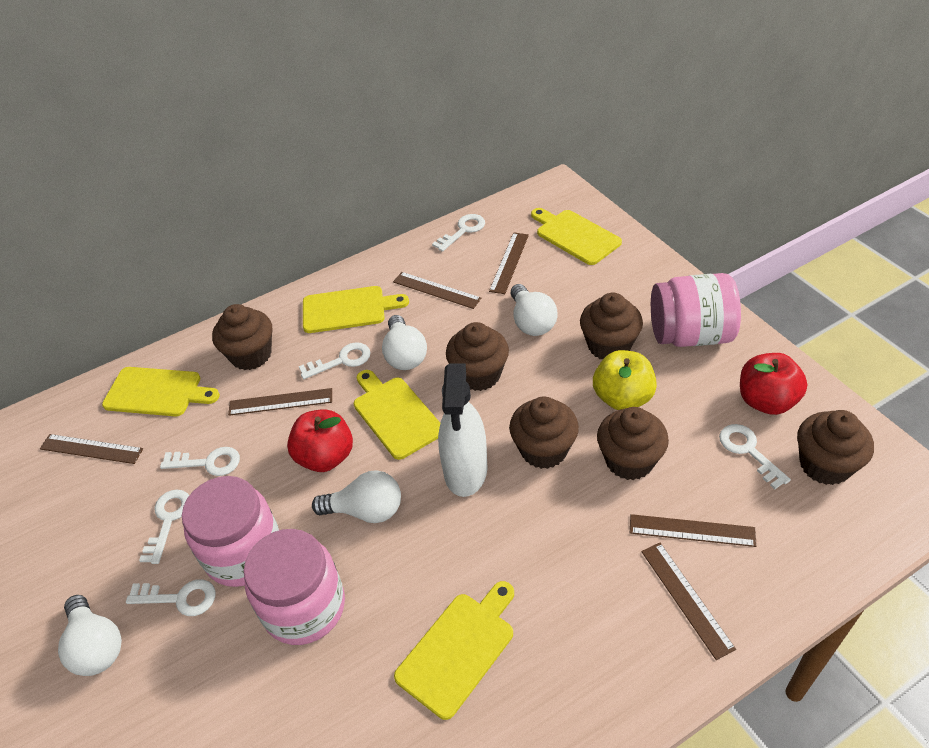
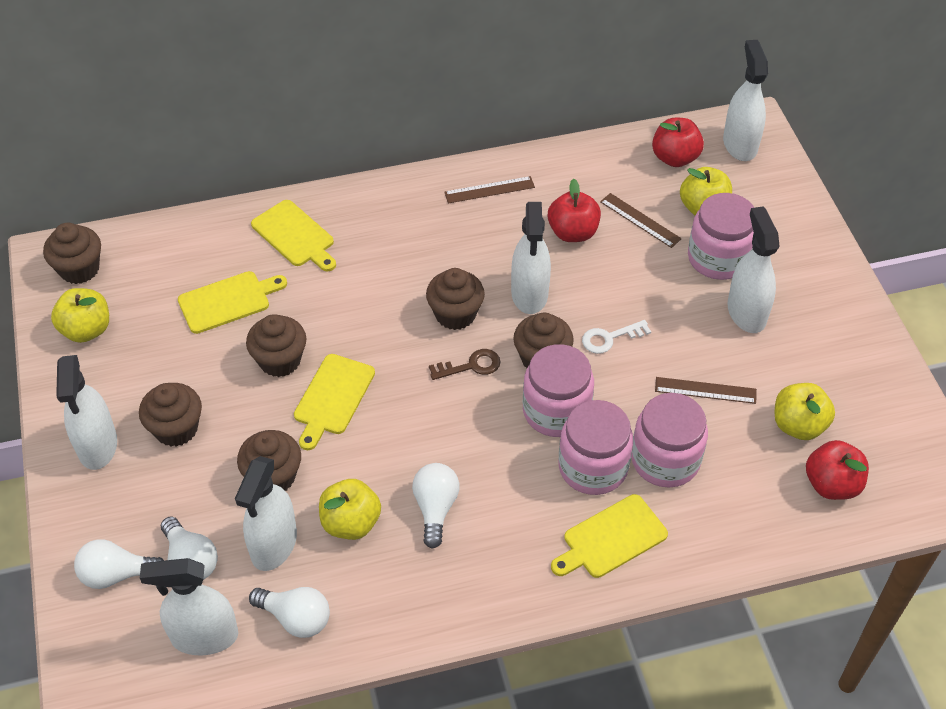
brown key: none = 0 -> [429,349,501,380] = 1
brown ruler: [40,434,143,464] [228,388,332,416] [393,272,481,309] [489,232,529,294] [630,514,757,547] [641,543,736,660] = 6 -> [444,176,535,204] [600,193,682,248] [655,377,757,404] = 3
pink jar: [182,476,279,587] [244,529,345,645] [651,273,741,347] = 3 -> [523,344,594,437] [558,400,633,495] [631,393,708,488] [688,193,754,280] = 4
red apple: [287,409,353,472] [740,353,807,415] = 2 -> [548,179,601,242] [652,118,704,167] [806,440,869,500] = 3
white key: [126,579,215,616] [139,490,189,564] [160,447,240,476] [299,342,371,379] [432,214,485,252] [719,424,791,489] = 6 -> [582,320,651,354] = 1
white spray bottle: [438,363,488,497] = 1 -> [56,355,117,470] [140,558,238,655] [235,456,297,571] [511,202,551,314] [723,40,768,161] [727,206,780,333] = 6
yellow apple: [593,350,657,410] = 1 -> [51,288,109,343] [319,479,381,540] [680,167,732,215] [774,383,835,440] = 4
yellow cutting board: [102,367,220,417] [303,286,409,333] [354,370,440,460] [394,581,514,720] [531,208,622,265] = 5 -> [178,271,287,334] [251,200,336,272] [294,354,375,450] [551,494,668,578] = 4

